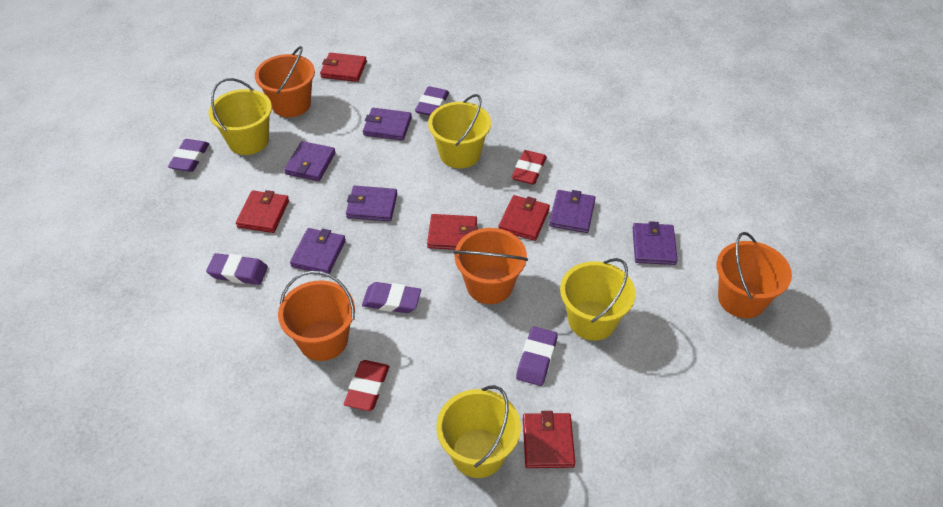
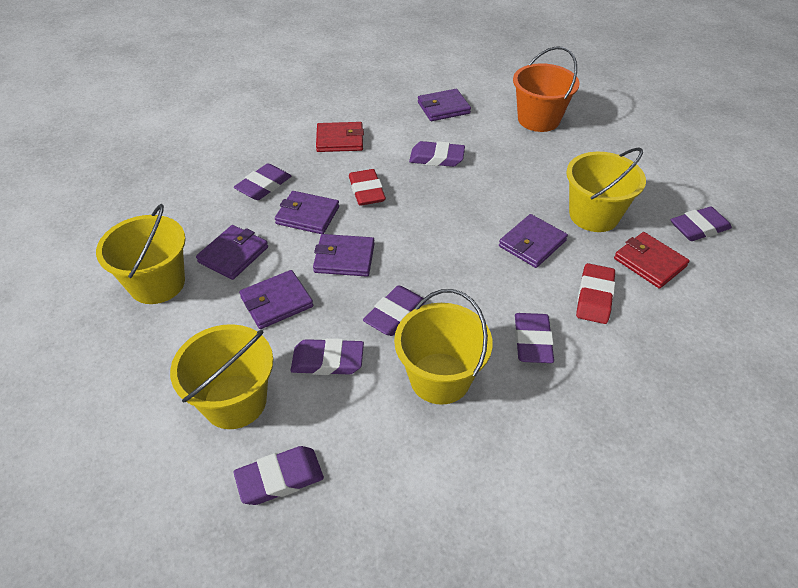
orange bucket: [255,46,315,117] [278,271,355,361] [454,228,528,304] [717,232,792,318] = 4 -> [513,46,580,132] = 1
purple eraser: [168,139,209,172] [206,253,268,285] [362,282,421,313] [415,86,449,116] [516,327,558,386] = 5 -> [233,446,324,505] [234,163,291,200] [291,338,364,375] [363,286,425,336] [409,141,465,167] [515,313,554,363] [671,207,732,241] = 7
red wallet: [236,190,289,233] [320,52,367,82] [427,214,478,250] [498,195,550,241] [523,411,575,468] = 5 -> [316,122,364,152] [614,232,690,289] = 2

